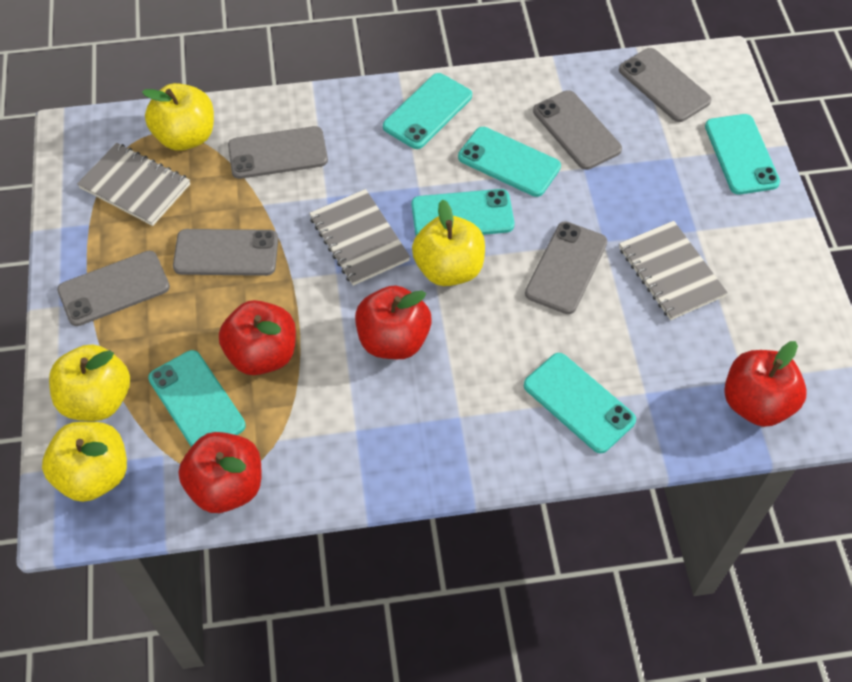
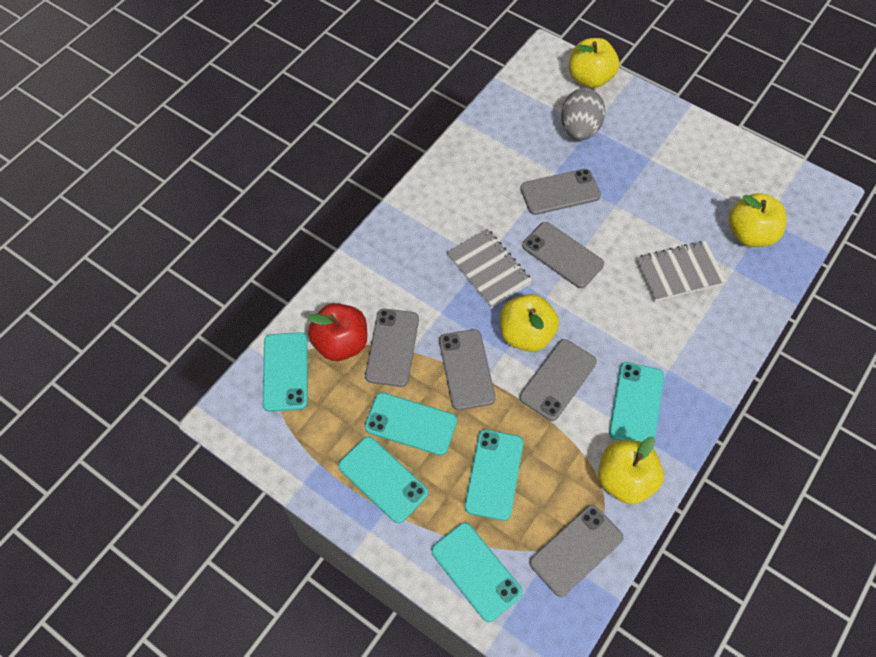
grey egg: none = 0 -> [561,88,606,140] = 1
grey notebook: [77,143,190,226] [309,189,410,286] [619,221,728,320] = 3 -> [447,229,532,308] [636,241,726,301] = 2
red apple: [178,432,261,513] [219,300,296,375] [355,286,432,359] [724,341,807,427] = 4 -> [308,303,367,361] = 1

